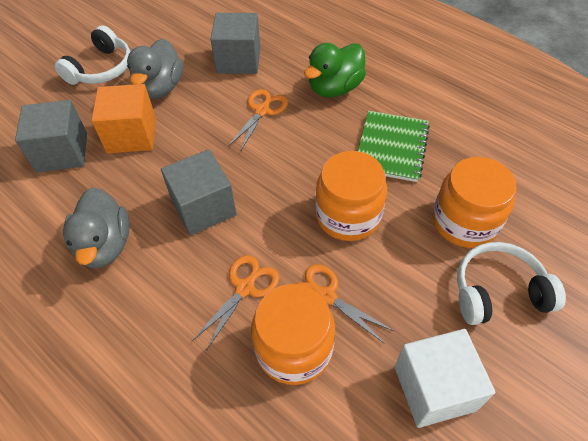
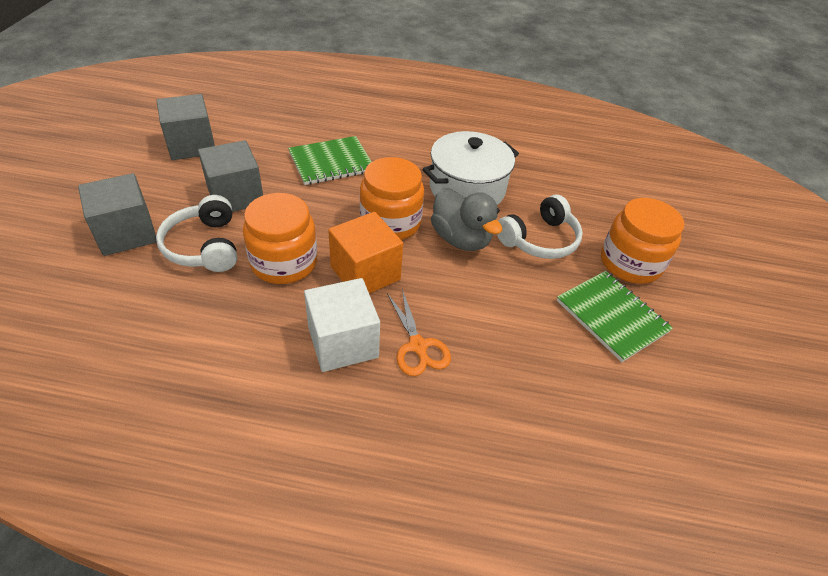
green duck: [304,43,366,98] = 1 -> none = 0
green notebook: [358,111,430,182] = 1 -> [288,136,372,185] [557,271,673,362] = 2
grey duck: [63,187,130,268] [127,39,183,99] = 2 -> [431,188,502,251] = 1
orange scissors: [192,255,279,351] [228,89,288,152] [296,264,394,344] = 3 -> [387,289,451,376] = 1
white pot: none = 0 -> [422,131,519,205] = 1

